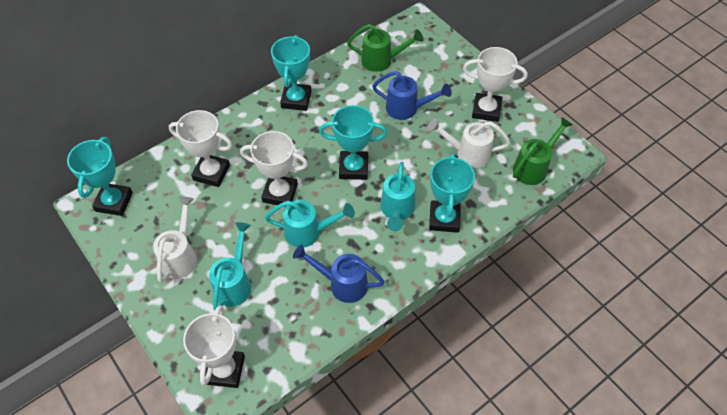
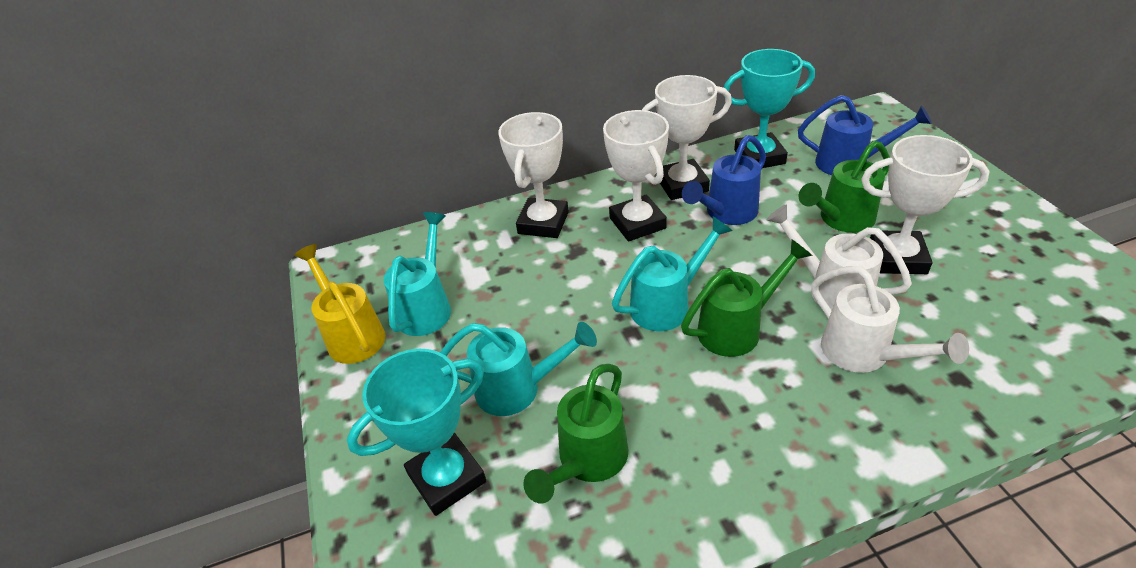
green watering can: [347,24,423,72] [513,117,573,185] = 2 -> [523,364,629,503] [681,239,813,357] [799,140,890,233] = 3
turquoise trophy: [67,137,133,216] [271,35,312,111] [319,105,387,180] [429,154,475,233] = 4 -> [347,349,486,516] [724,49,815,168] = 2
yellow watering can: none = 0 -> [294,244,385,364] = 1

